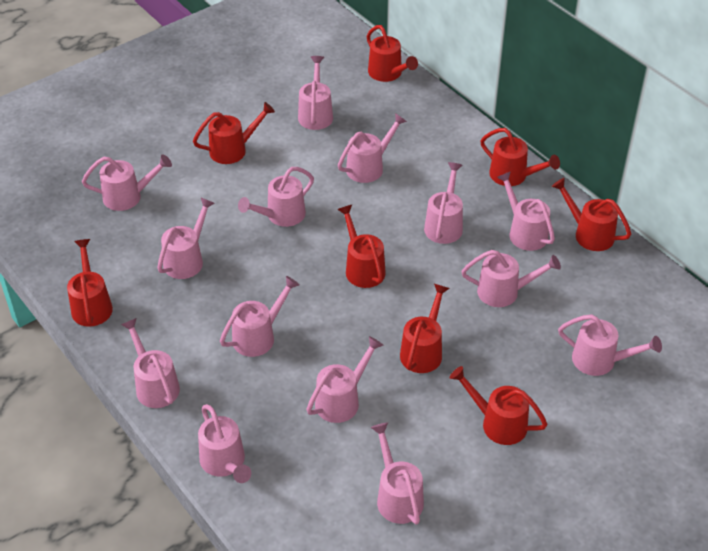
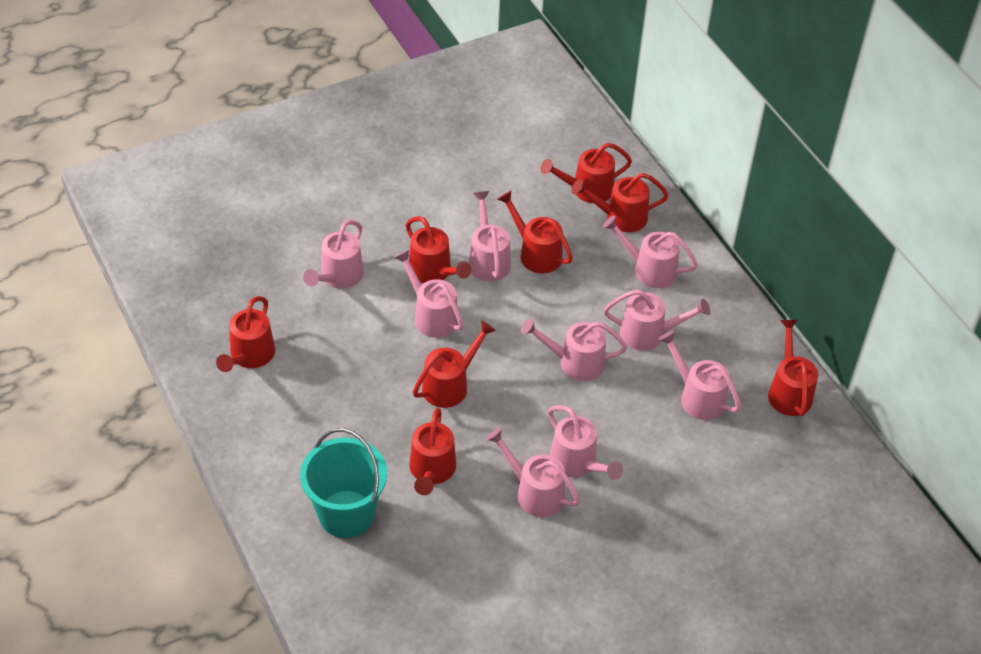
pink watering can: [82,154,172,211] [121,318,180,408] [157,198,215,279] [198,404,251,483] [220,276,299,357] [238,167,314,227] [298,56,333,130] [307,336,384,423] [338,113,407,183] [371,422,424,525] [424,162,463,244] [462,250,561,307] [497,171,555,251] [558,314,662,376] = 14 -> [303,220,364,288] [394,250,464,338] [469,191,511,281] [486,428,580,517] [521,319,627,381] [548,405,623,480] [603,215,698,288] [603,289,710,350] [658,331,741,420] = 9
turquoise bucket: none = 0 -> [300,428,387,538] = 1

